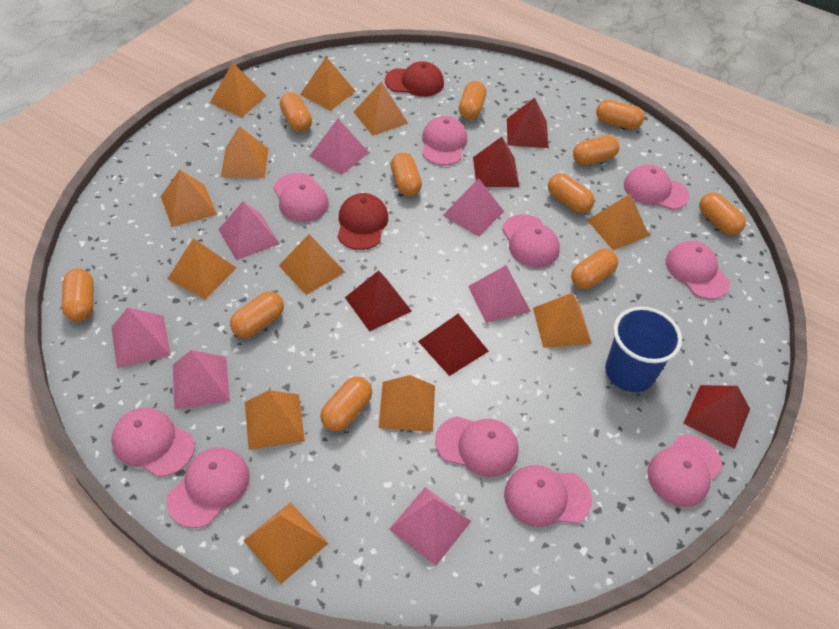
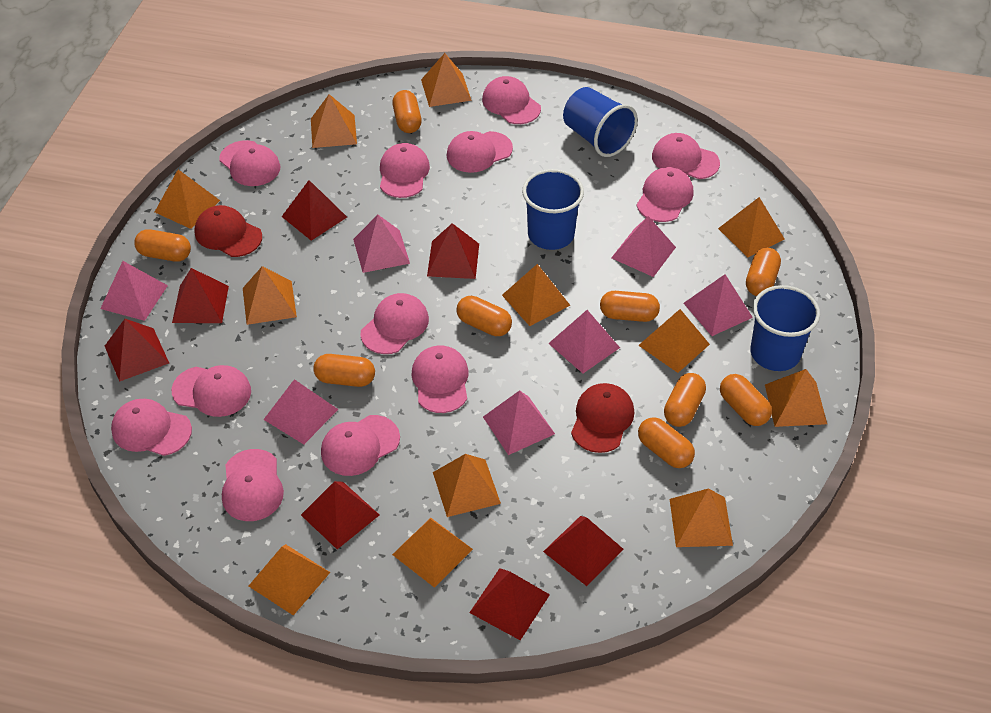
blue cup: [605,307,682,392] = 1 -> [522,169,584,250] [563,87,638,157] [750,285,820,371] = 3
orange capsule: [62,268,94,322] [230,291,284,338] [280,92,312,132] [320,377,372,431] [390,153,422,196] [459,81,486,120] [548,173,595,213] [571,249,618,289] [573,135,620,165] [596,100,644,129] [699,192,746,235] = 11 -> [134,230,191,261] [313,354,375,387] [392,90,422,133] [456,296,512,336] [600,291,660,322] [638,417,695,468] [664,373,706,427] [720,374,772,426] [746,248,781,296] = 9
pink cap: [111,408,195,477] [166,448,250,528] [273,173,329,222] [422,116,467,165] [435,416,519,477] [502,214,560,267] [504,465,592,527] [624,164,690,210] [647,435,722,507] [666,241,730,299] = 10 -> [111,399,192,456] [172,365,251,417] [219,140,280,186] [222,449,284,521] [321,415,400,476] [361,293,429,354] [380,143,430,198] [411,345,469,413] [447,131,513,173] [482,76,541,124] [636,167,694,222] [652,133,720,179] = 12
red pyramid: [345,270,412,332] [418,314,489,376] [473,137,519,187] [507,98,549,148] [683,385,750,449] = 5 -> [105,319,169,382] [172,268,229,323] [282,180,347,241] [301,481,379,549] [427,223,479,279] [469,568,550,640] [543,516,624,586] = 7

